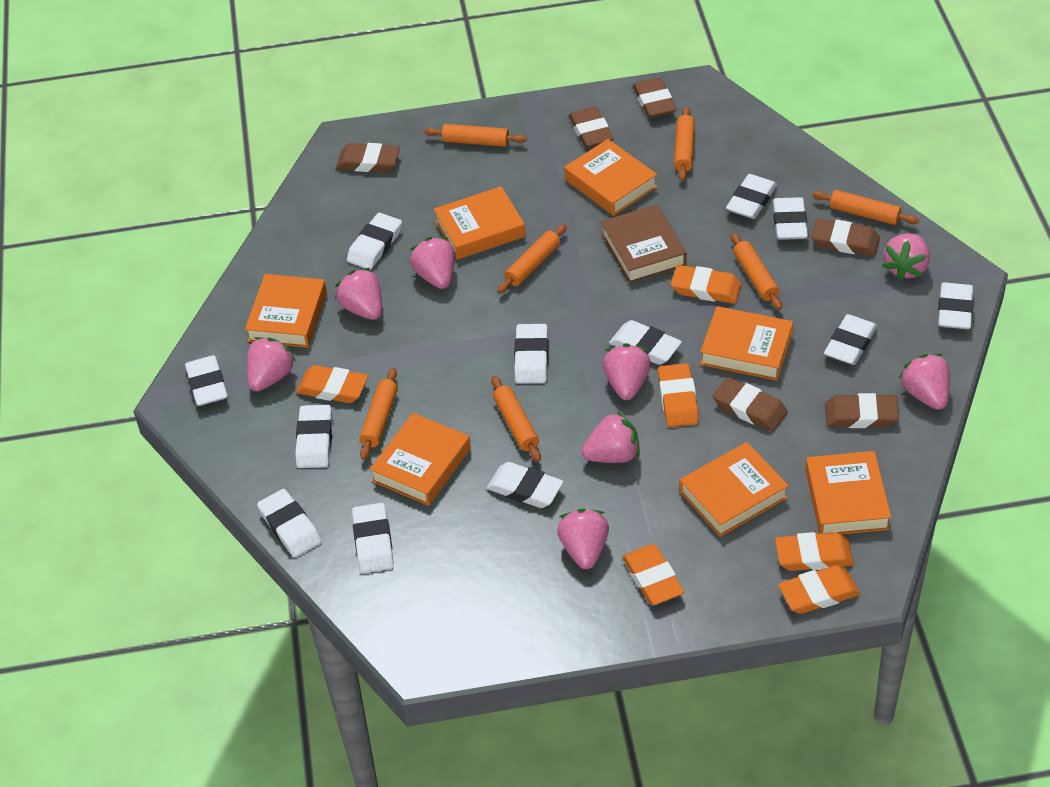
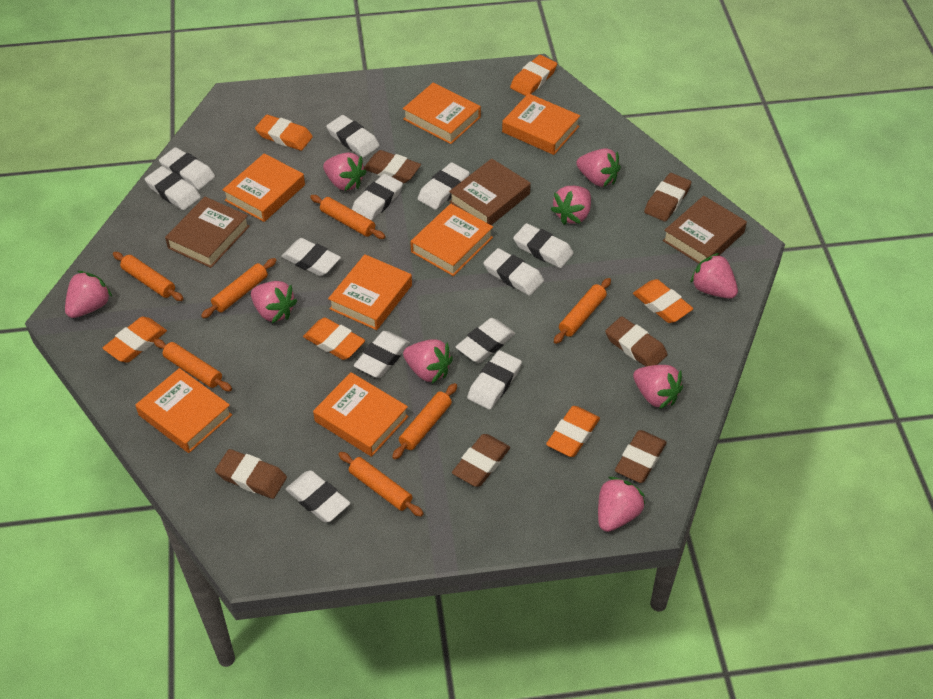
brown book: [601,204,687,283] = 1 -> [165,197,250,268] [449,158,531,225] [663,196,747,263] = 3
pink strawberry: [247,337,296,391] [335,268,382,320] [410,237,455,289] [557,508,609,569] [581,411,640,463] [603,343,651,400] [882,233,930,281] [898,353,950,410] = 8 -> [65,271,112,318] [251,281,297,323] [323,152,367,191] [403,339,453,383] [551,186,591,225] [576,148,621,187] [598,477,645,532] [633,365,683,409] [690,253,738,299] = 9

